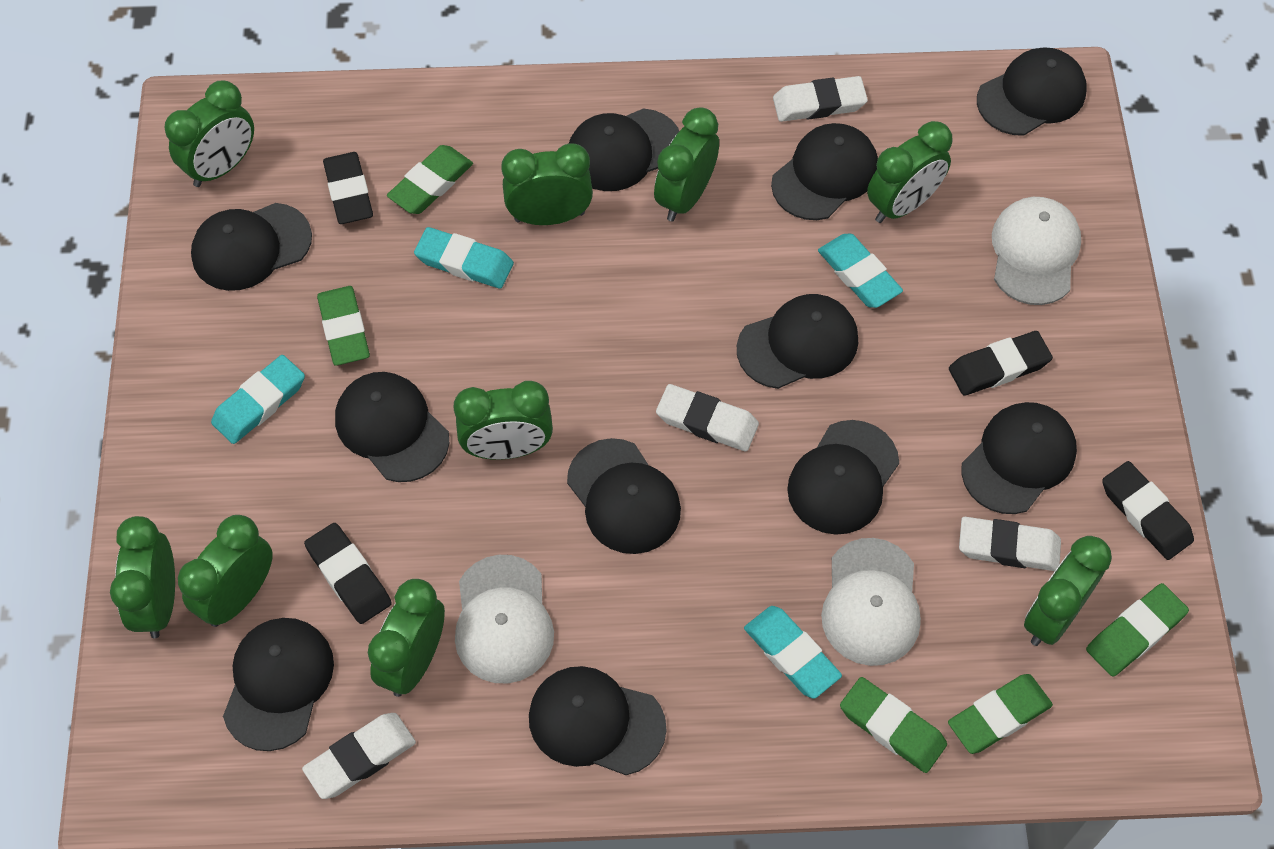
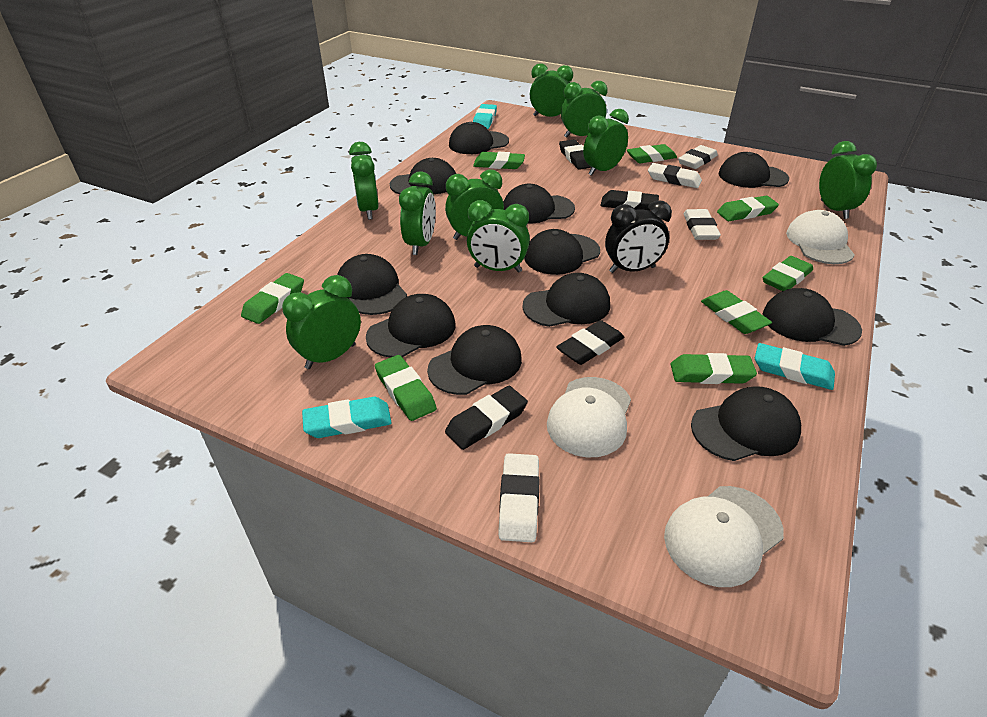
black clock: none = 0 -> [605,200,672,273] = 1
green eraser: [317,286,370,366] [387,145,473,214] [840,677,947,773] [948,674,1053,754] [1086,583,1189,676] = 5 -> [241,273,304,324] [375,355,437,421] [473,152,525,169] [627,144,677,163] [671,353,757,384] [701,290,772,334] [717,196,779,221] [763,256,813,291] = 8
turquoise eraser: [211,355,305,444] [414,227,514,289] [744,606,842,699] [818,234,903,308] = 4 -> [302,397,392,438] [473,104,497,129] [755,343,835,390] = 3

